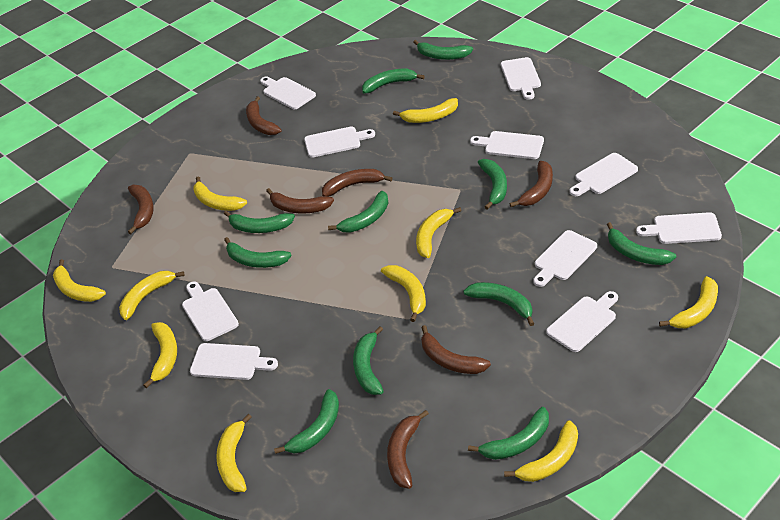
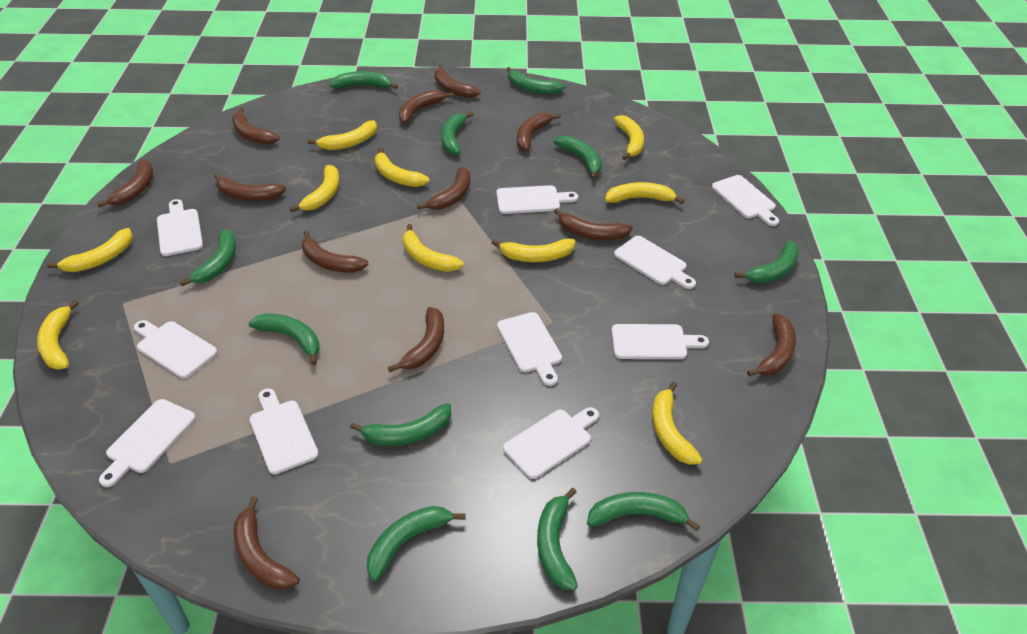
brown banana: [128,185,154,234] [246,96,282,135] [266,188,334,214] [322,169,392,197] [387,410,429,489] [421,325,491,374] [510,161,553,207] = 7 -> [97,160,153,207] [214,173,286,201] [232,107,279,145] [234,496,299,589] [302,231,369,273] [388,307,444,372] [399,90,454,123] [417,167,470,210] [434,64,481,98] [517,113,561,151] [554,208,633,240] [747,314,796,376] = 12

